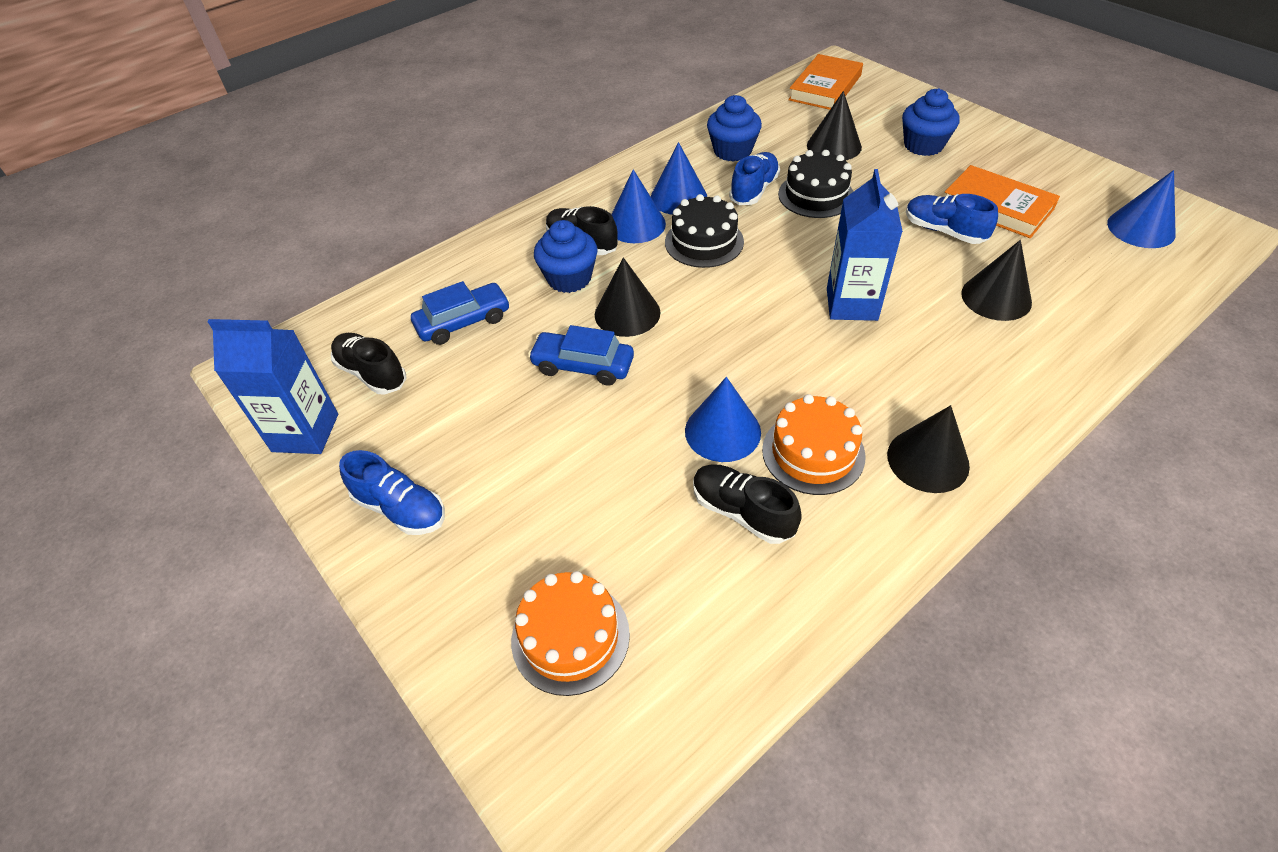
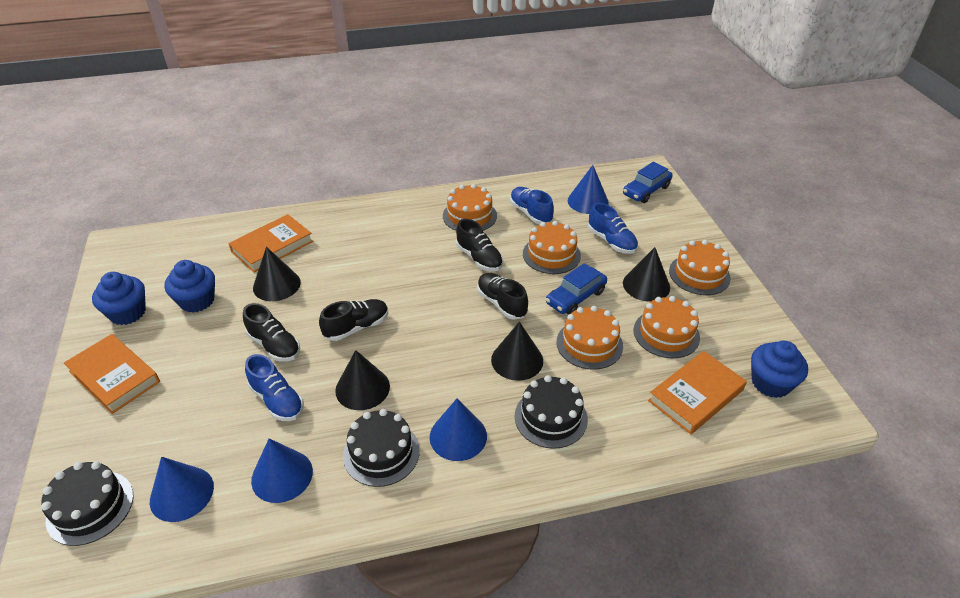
black cake: [665,194,744,268] [778,150,854,218] = 2 -> [41,461,133,546] [343,409,420,487] [515,375,588,449] = 3
black shoe: [331,333,406,394] [546,206,618,255] [693,464,802,544] = 3 -> [243,303,300,362] [319,299,388,341] [456,219,503,272] [477,273,528,320] = 4
blue carton: [207,319,338,454] [827,169,903,321] = 2 -> none = 0
orange book: [788,54,863,110] [945,165,1060,238] = 2 -> [64,334,160,414] [228,214,313,273] [648,351,747,434] = 3
orange cake: [511,571,630,696] [762,394,866,495] = 2 -> [443,184,497,231] [523,221,581,274] [557,306,623,370] [634,296,700,358] [669,240,731,295] = 5

